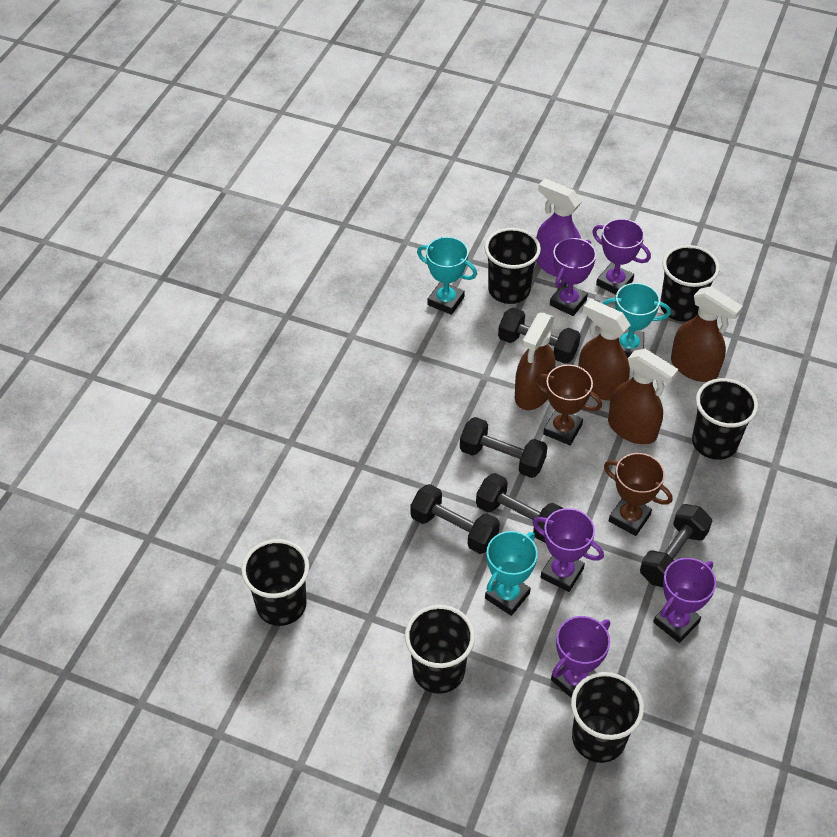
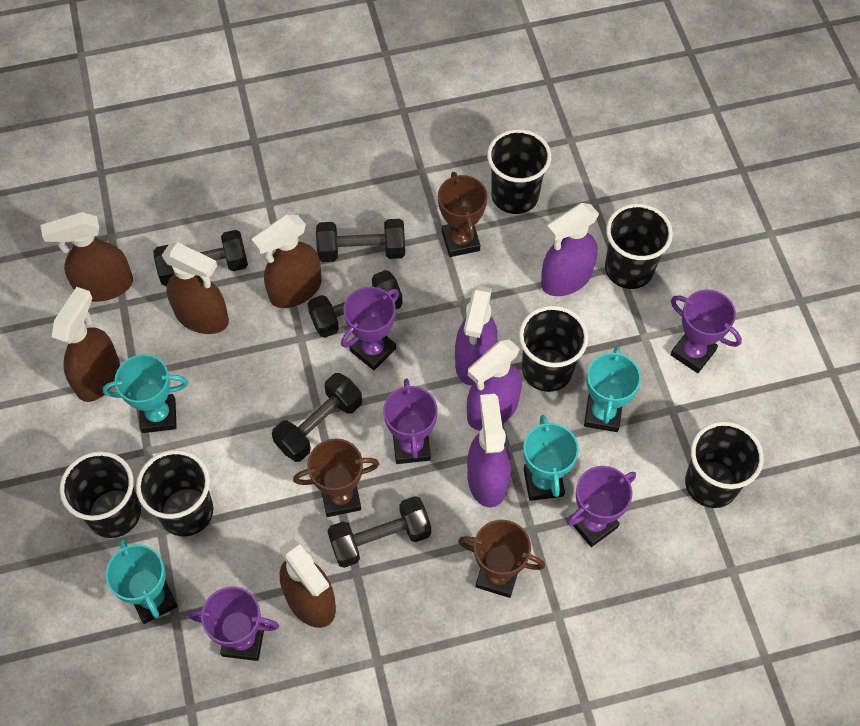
brown spray bottle: [515,313,555,410] [578,299,630,401] [608,349,678,444] [671,286,743,382] = 4 -> [40,212,133,302] [52,287,120,402] [162,242,229,334] [252,215,322,308] [280,538,336,628] = 5
brown trophy: [535,364,602,445] [604,453,673,536] = 2 -> [293,439,379,517] [438,172,488,257] [458,520,545,598] = 3
purple spray bottle: [536,179,581,277] = 1 -> [455,286,498,385] [467,339,522,431] [467,394,511,508] [541,203,599,296] = 4
turquoise trophy: [417,237,477,315] [485,531,538,616] [602,283,671,358] = 3 -> [103,354,188,433] [106,539,178,624] [523,415,579,501] [584,346,641,432] = 4

